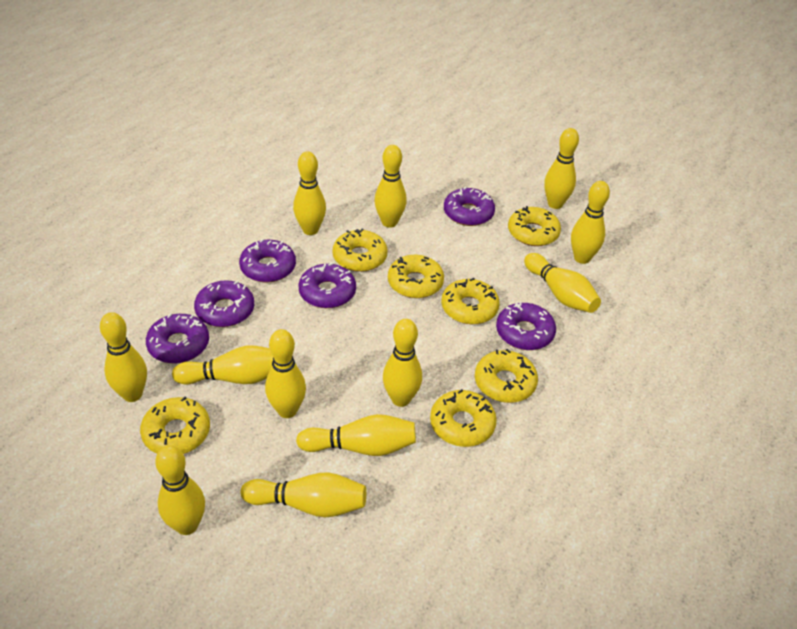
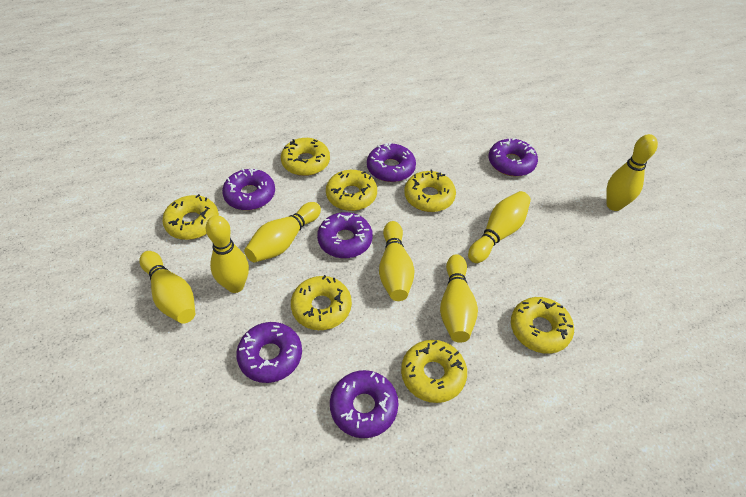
yellow bowling pin: [100,312,147,402] [155,445,205,535] [172,345,273,384] [241,472,366,518] [265,329,306,418] [293,151,326,235] [296,414,416,456] [374,145,407,228] [383,319,422,407] [524,253,601,313] [544,128,579,209] [571,181,610,264] = 12 -> [139,251,195,324] [206,215,249,293] [244,202,321,263] [379,221,415,301] [440,254,478,343] [468,191,531,263] [606,134,658,211] = 7

